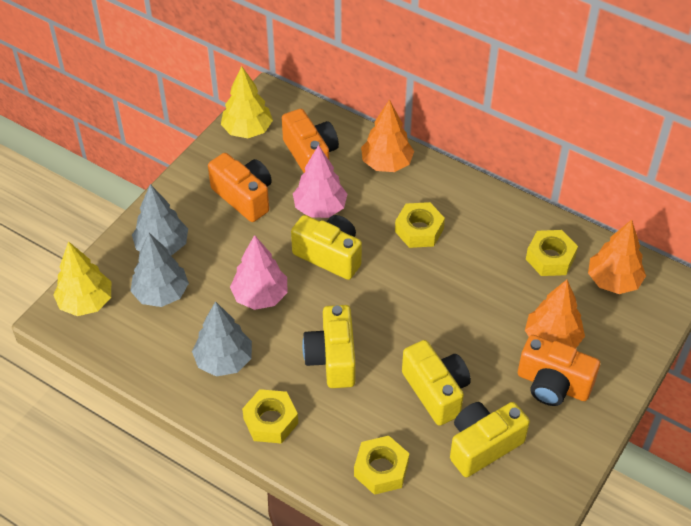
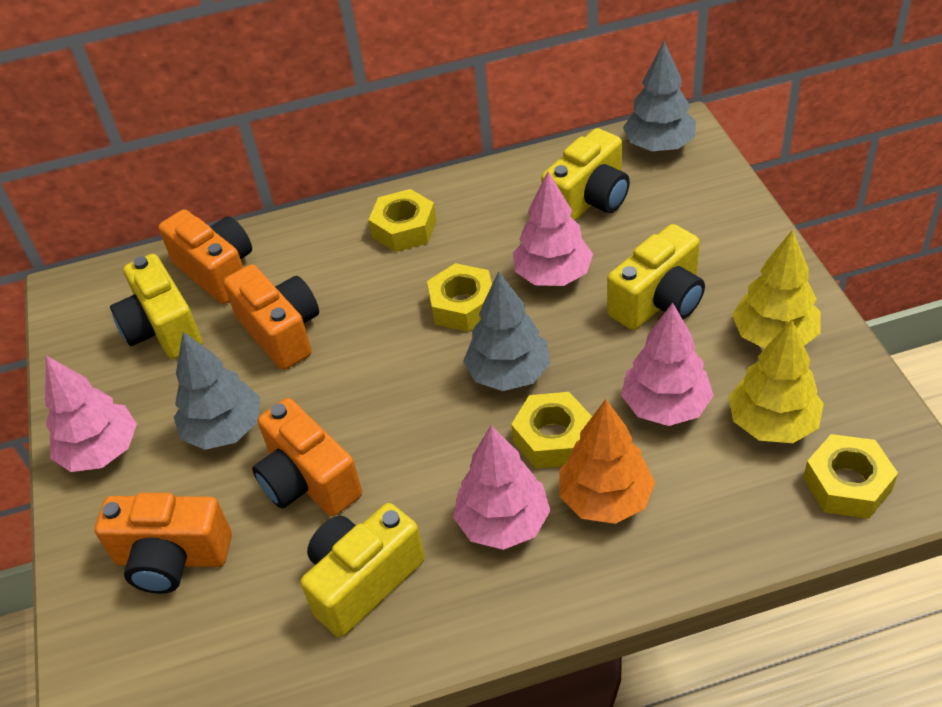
orange camera: [208,153,272,222] [282,109,339,173] [518,335,600,406] = 3 -> [95,493,232,594] [158,209,252,304] [223,264,319,370] [252,398,362,516] = 4
orange tree: [361,99,414,172] [525,280,585,348] [588,220,646,294] = 3 -> [559,399,655,524] = 1
pink tree: [230,235,288,310] [293,145,347,218] = 2 -> [45,356,137,472] [453,425,550,550] [513,172,593,286] [621,302,714,426] = 4

